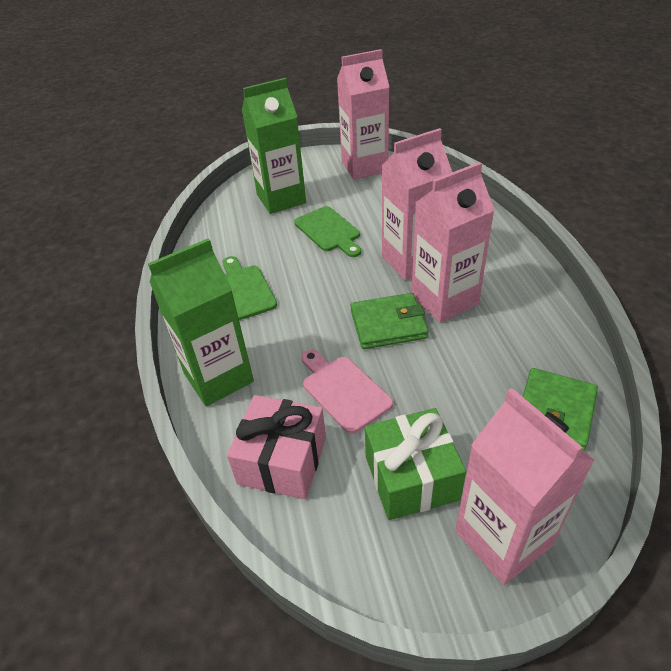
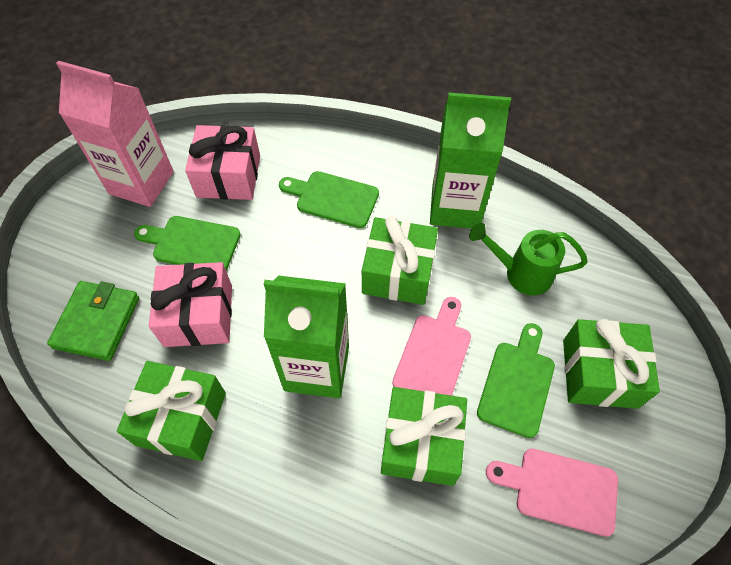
green cutting board: [223,256,277,320] [294,206,361,257] = 2 -> [134,216,241,270] [279,171,379,228] [477,323,555,438] = 3
green gift: [365,408,466,520] = 1 -> [117,361,226,461] [362,216,438,305] [381,387,467,486] [563,319,660,409] = 4
green wallet: [350,293,429,349] [523,368,598,451] = 2 -> [47,281,139,361] = 1
green watering can: none = 0 -> [469,223,588,295] = 1
pink carton: [337,49,389,180] [381,128,452,281] [411,162,495,323] [455,388,595,585] = 4 -> [56,61,174,207] = 1
pink cutting board: [301,349,393,434] = 1 -> [392,297,471,396] [486,449,618,536] = 2
pink gift: [227,395,326,499] = 1 -> [149,262,232,347] [185,125,260,200] = 2

